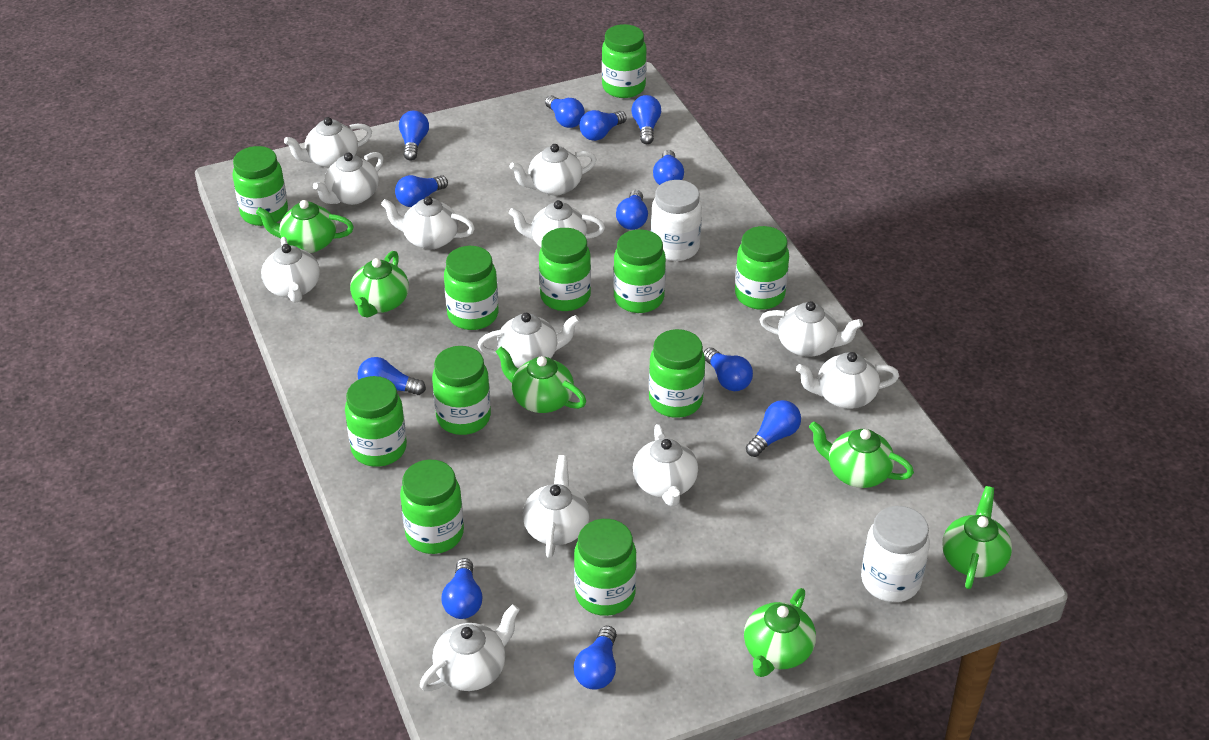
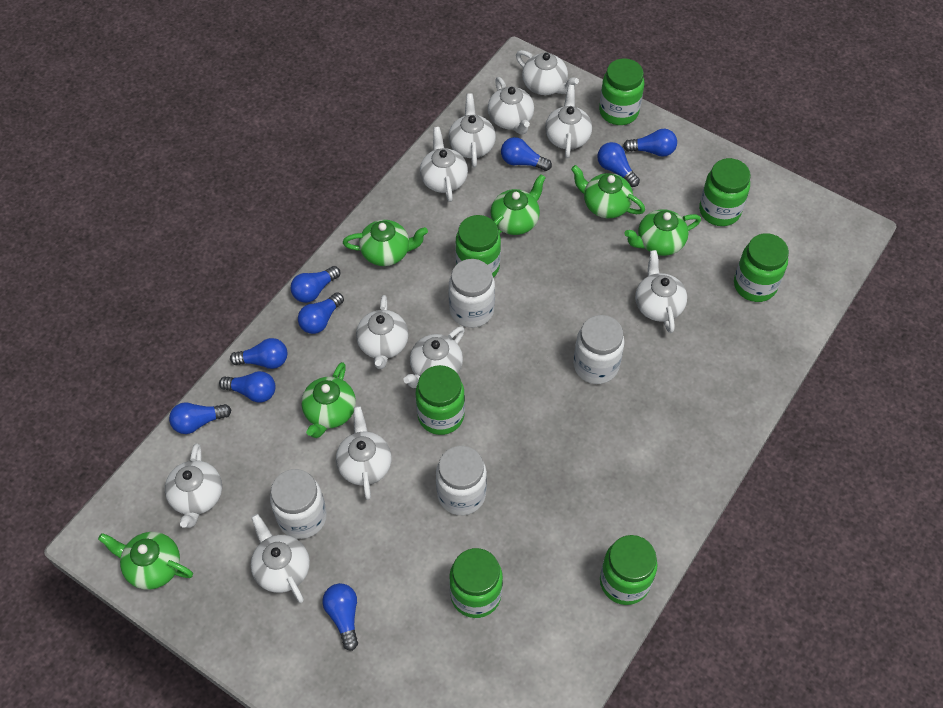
blue light bulb: [357,357,426,395] [395,175,448,207] [399,111,429,161] [441,558,483,619] [545,95,585,128] [573,626,617,690] [579,110,627,141] [616,190,648,230] [632,95,661,144] [653,150,684,185] [703,347,753,391] [746,400,801,457] = 12 -> [169,403,231,434] [219,371,275,403] [230,338,287,369] [291,266,340,303] [298,292,344,334] [322,583,358,651] [501,137,552,171] [597,142,640,187] [623,129,677,157] = 9
green jar: [232,146,288,226] [345,376,407,467] [400,460,464,554] [432,346,491,435] [444,246,498,330] [539,228,591,311] [574,519,637,616] [602,24,647,98] [613,229,666,313] [649,329,705,418] [735,226,789,310] = 11 -> [416,365,465,435] [449,548,503,618] [455,215,501,278] [599,58,644,125] [600,535,658,605] [699,158,751,226] [734,233,789,302] = 7
white jar: [651,180,702,261] [861,506,930,602] = 2 -> [270,469,327,539] [436,446,487,515] [449,259,495,328] [573,315,625,384] = 4
white teapot: [261,237,320,303] [284,117,372,168] [313,152,384,205] [381,196,475,250] [420,604,520,691] [477,313,580,367] [509,144,597,196] [509,200,605,247] [523,455,590,558] [633,424,698,507] [759,301,863,357] [796,352,899,409] = 12 -> [165,443,222,528] [251,514,310,603] [336,406,392,500] [356,295,409,369] [403,326,465,388] [420,127,468,202] [448,93,496,167] [488,77,534,135] [516,50,579,95] [545,85,592,158] [635,250,687,333] = 11

